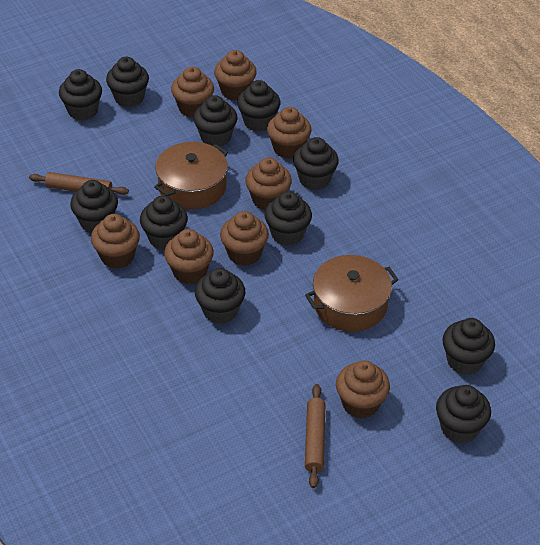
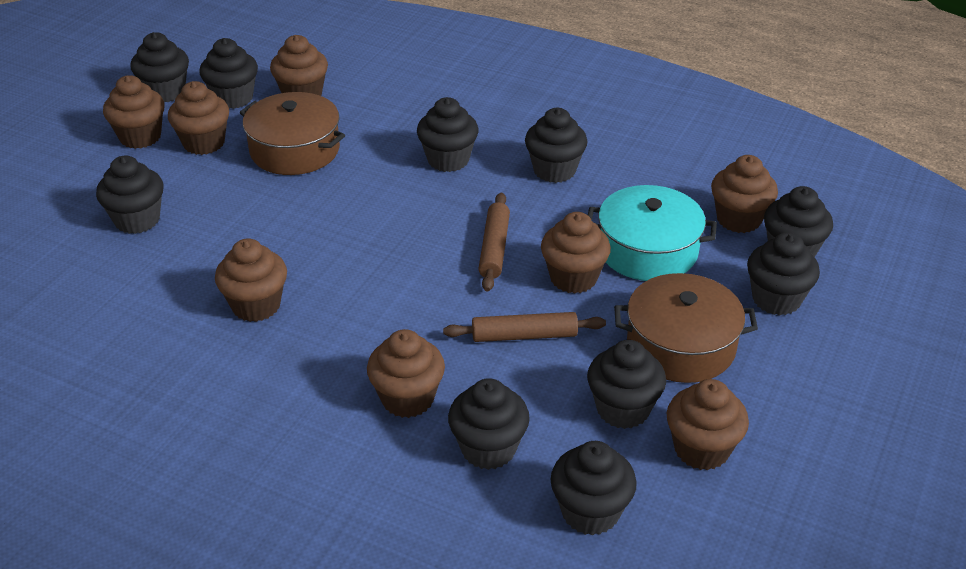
black cupcake: [59,69,102,121] [70,180,118,233] [106,57,149,108] [140,196,188,250] [193,95,238,147] [195,268,245,324] [237,80,281,132] [264,191,312,246] [293,137,339,190] [436,385,491,443] [442,318,495,375] = 11 -> [96,155,164,234] [130,32,189,102] [200,38,258,109] [417,97,478,172] [448,378,530,470] [525,108,588,183] [550,441,637,536] [587,340,666,429] [747,232,820,315] [764,186,833,257] = 10
turquoise pot: none = 0 -> [588,185,717,281] = 1

